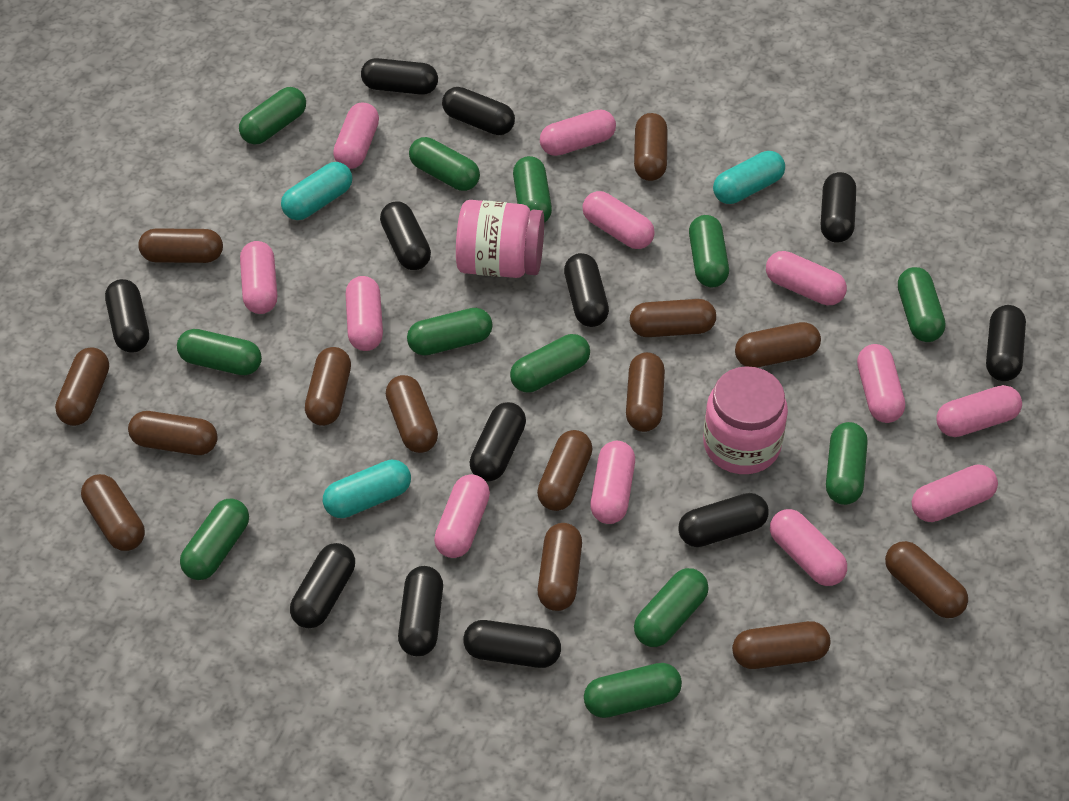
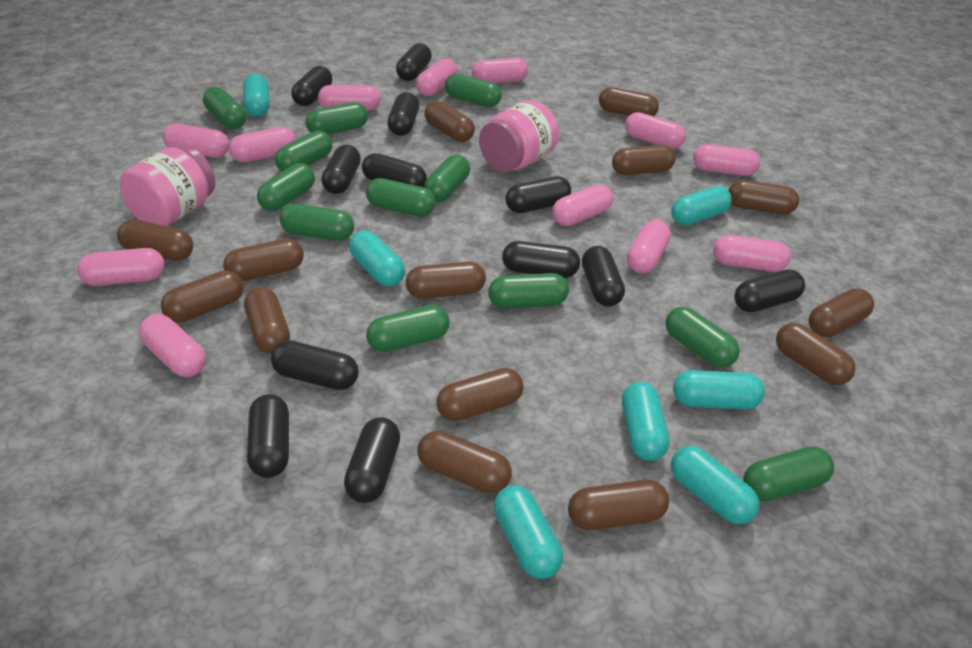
turquoise capsule: [281,162,352,220] [323,460,411,518] [713,151,785,204] = 3 -> [243,74,270,117] [349,231,405,287] [494,486,563,579] [622,382,670,461] [671,186,732,226] [671,446,759,525] [673,370,765,409] = 7

